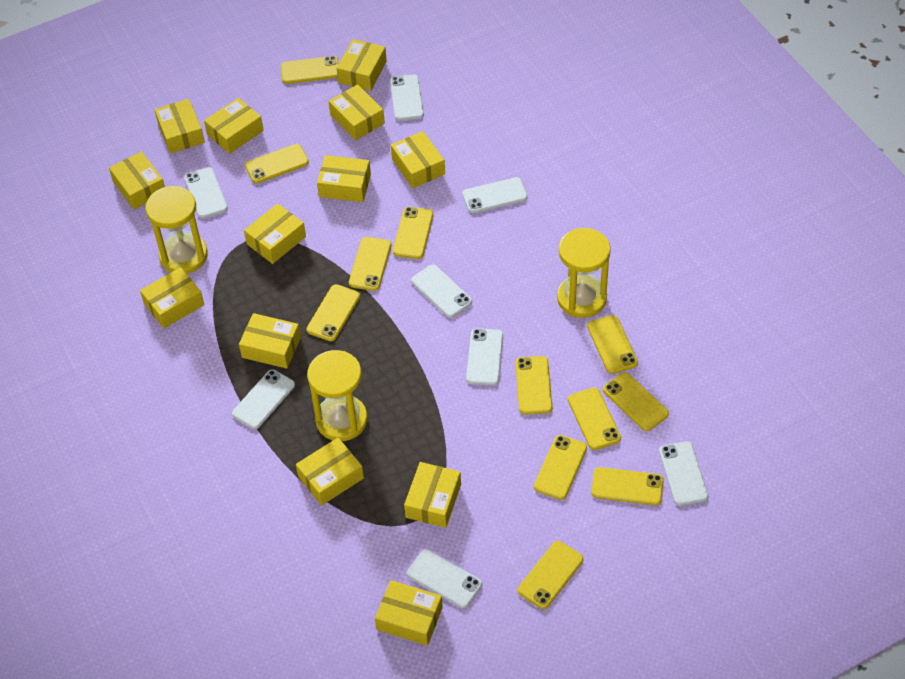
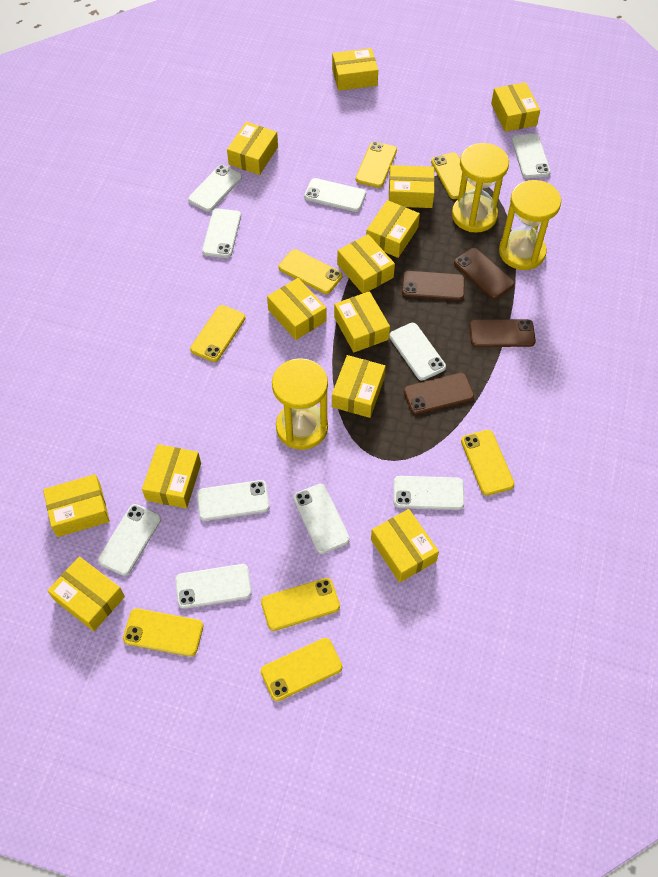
brown phone: none = 0 -> [402,271,465,300] [404,373,474,414] [454,248,515,299] [469,319,536,347] = 4
white phone: [184,167,228,219] [232,369,295,429] [390,74,424,121] [407,550,482,609] [411,265,472,318] [462,177,528,213] [466,328,503,386] [659,441,708,506] = 8 -> [98,504,161,576] [175,564,252,609] [188,165,242,212] [197,480,270,521] [202,209,241,258] [293,484,350,554] [304,178,366,212] [389,323,446,381] [394,476,464,510] [512,134,551,178] = 10
yellow phone: [245,144,309,183] [281,56,339,84] [306,284,360,341] [349,237,392,291] [393,207,434,259] [516,356,552,414] [518,541,583,609] [534,435,587,500] [568,388,621,450] [587,315,638,374] [591,467,664,505] [603,372,669,431] = 12 -> [123,608,203,657] [190,305,246,362] [261,578,340,631] [261,638,342,701] [279,249,342,294] [356,141,397,188] [431,152,476,199] [461,430,514,496] = 8

